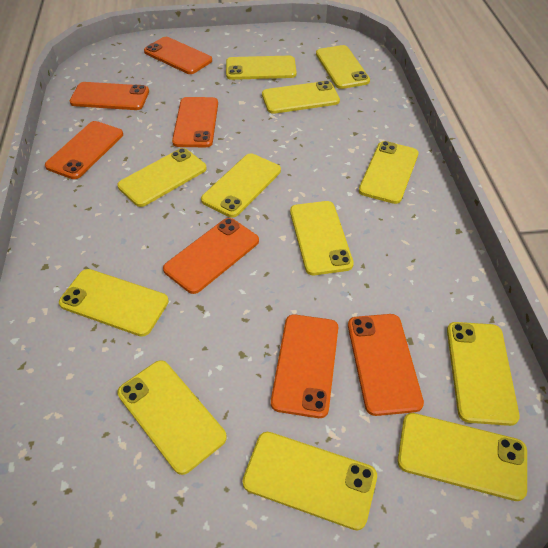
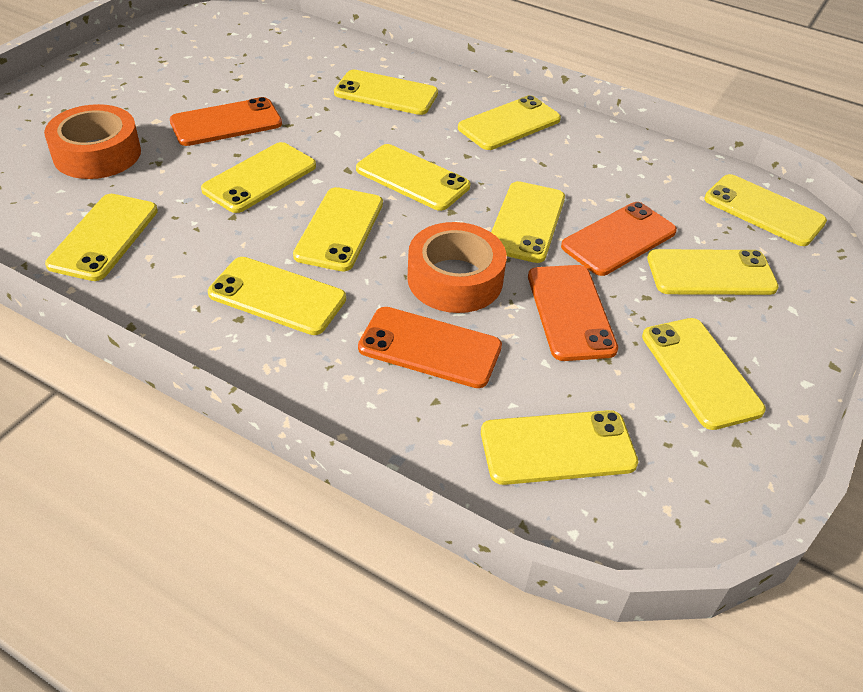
orange phone: [45,121,123,179] [70,82,149,110] [144,37,212,74] [163,218,259,294] [172,97,218,147] [271,314,338,418] [348,314,424,416] = 7 -> [170,97,282,146] [358,307,502,388] [528,265,618,361] [561,202,677,276] = 4
orange tape: none = 0 -> [44,104,141,179] [407,222,507,313] = 2

